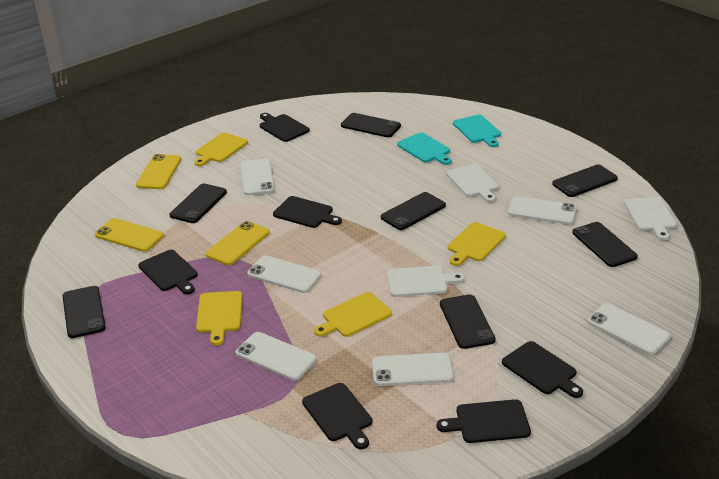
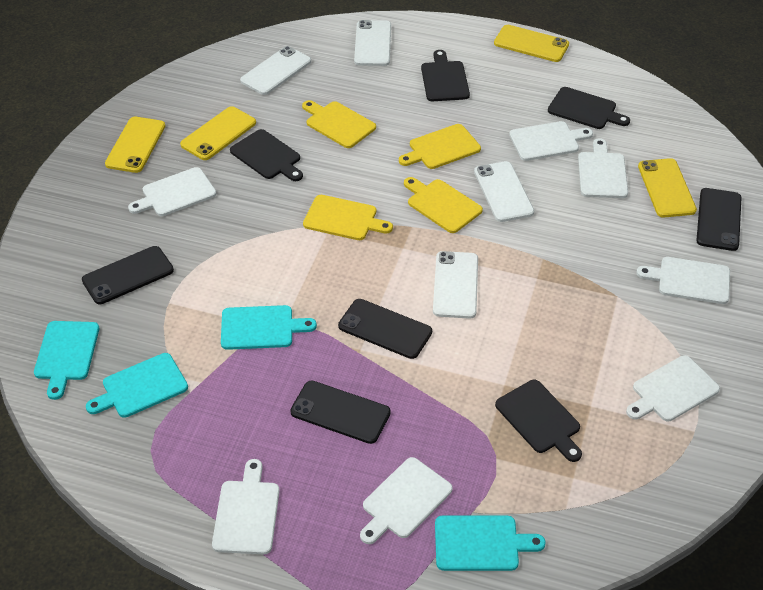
black cutting board: [138,250,198,294] [260,113,310,142] [273,196,342,228] [302,383,372,449] [437,399,531,443] [502,341,583,398] = 6 -> [230,129,303,181] [421,50,470,101] [495,380,582,462] [548,87,630,129] = 4
black phone: [63,286,106,338] [170,184,227,223] [341,113,401,137] [381,192,446,230] [440,295,496,349] [552,165,618,197] [572,222,638,267] = 7 -> [82,246,174,304] [290,381,391,444] [338,299,432,359] [696,188,742,251] = 4
turquoise cutting board: [397,133,452,165] [453,115,501,147] = 2 -> [34,321,99,400] [86,353,188,418] [221,305,317,350] [435,516,546,571] = 4
white cutting board: [387,266,464,297] [446,164,499,202] [624,197,677,240] = 3 -> [128,167,216,216] [212,459,280,554] [360,457,453,544] [509,121,593,161] [578,138,628,198] [626,355,720,421] [636,257,730,304] = 7
white phone: [236,332,317,381] [241,159,275,195] [247,255,322,293] [372,352,454,386] [508,196,577,225] [587,303,670,355] = 6 -> [240,46,311,95] [354,20,391,66] [433,251,478,319] [474,161,534,222] = 4
yellow phone: [95,218,164,252] [136,154,181,189] [205,221,270,265] = 3 -> [105,117,165,173] [180,106,256,160] [494,25,569,62] [638,158,697,217] = 4

